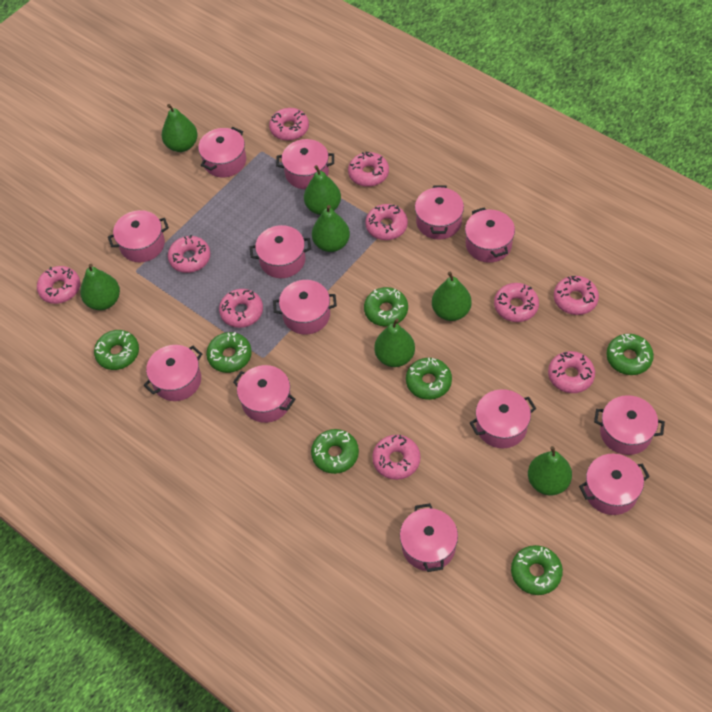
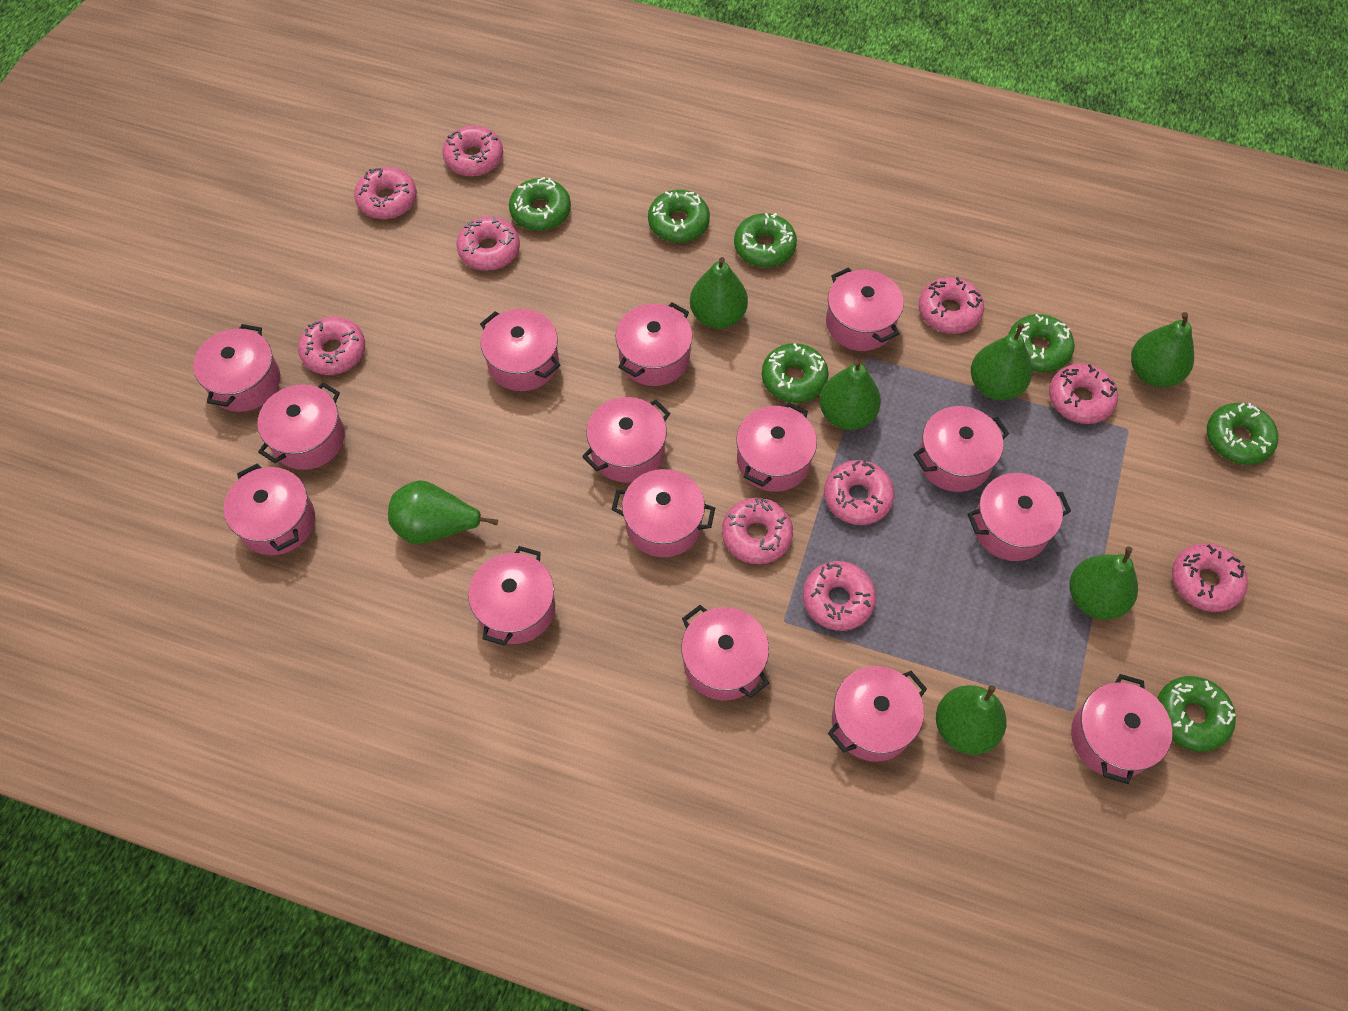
pink pot: [108,210,169,262] [144,345,202,401] [198,127,246,178] [233,365,296,423] [250,225,311,278] [273,280,337,335] [276,139,334,189] [400,503,458,572] [415,185,464,240] [465,207,515,263] [470,389,536,448] [579,454,650,515] [594,395,665,455] = 13 -> [193,324,280,412] [224,464,315,555] [257,382,345,470] [468,546,555,646] [480,309,560,391] [582,397,670,483] [612,469,715,557] [616,302,693,386] [681,605,769,700] [736,402,817,492] [826,267,904,351] [828,666,927,762] [913,406,1009,492] [968,473,1071,561] [1071,674,1172,784] = 15

